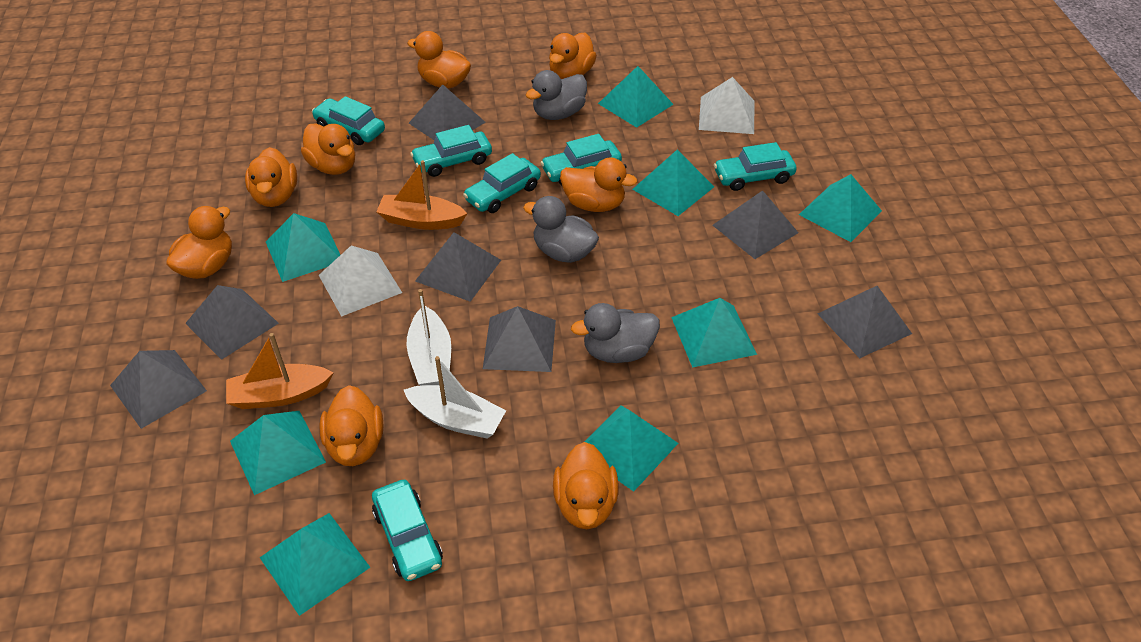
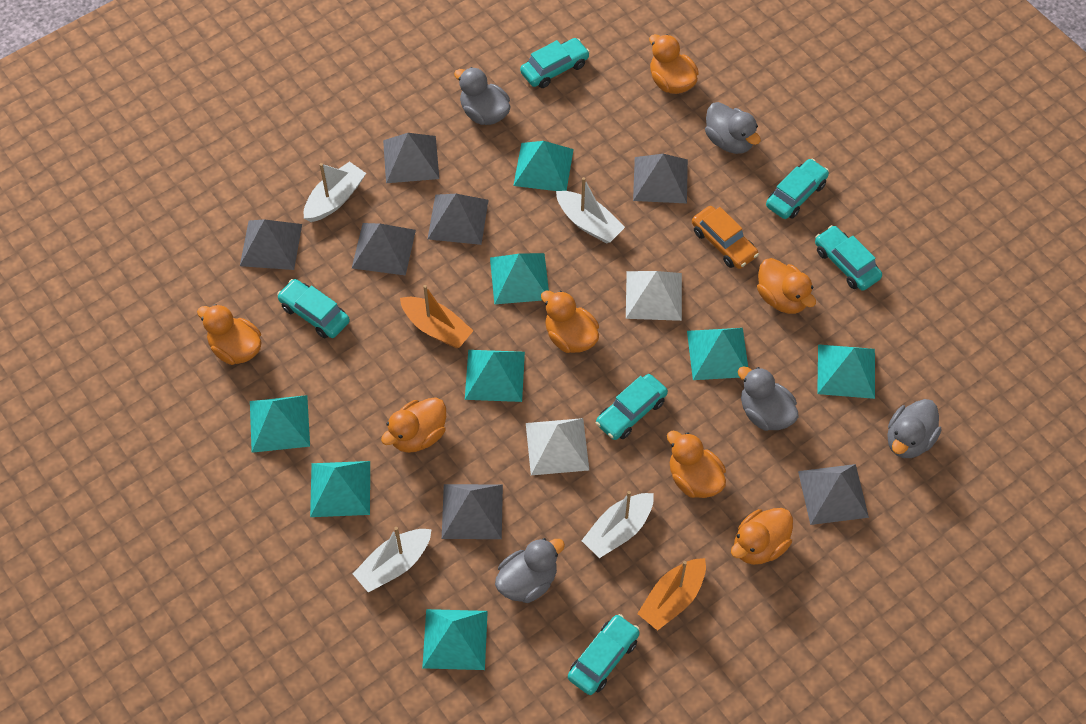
grey duck: [523,196,599,263] [526,70,587,120] [571,303,660,363] = 3 -> [454,67,510,125] [495,538,565,603] [705,102,761,154] [738,366,799,431] [887,399,942,458] = 5
orange car: none = 0 -> [692,206,759,269] = 1
orange duck: [166,206,232,279] [245,147,297,207] [301,123,355,175] [319,385,383,466] [407,31,471,88] [549,32,597,79] [553,442,619,529] [560,157,637,212] = 8 -> [197,304,261,365] [381,397,446,453] [541,290,599,353] [649,34,699,94] [667,431,726,498] [731,508,793,565] [757,258,816,314] = 7
white boat: [404,356,506,439] [406,289,451,385] = 2 -> [304,161,366,222] [352,527,432,592] [556,177,625,244] [581,491,654,558] = 4

